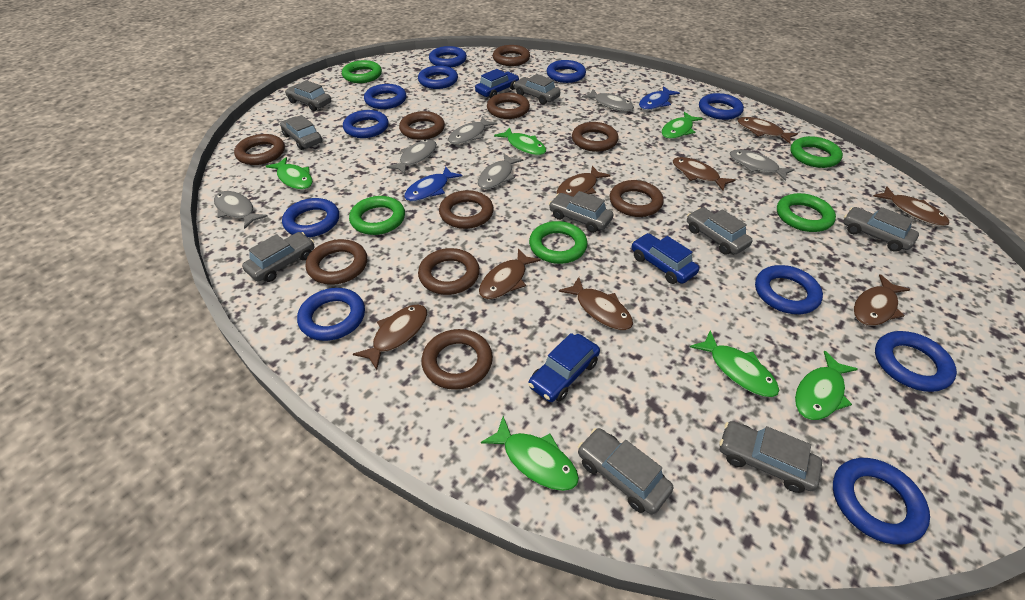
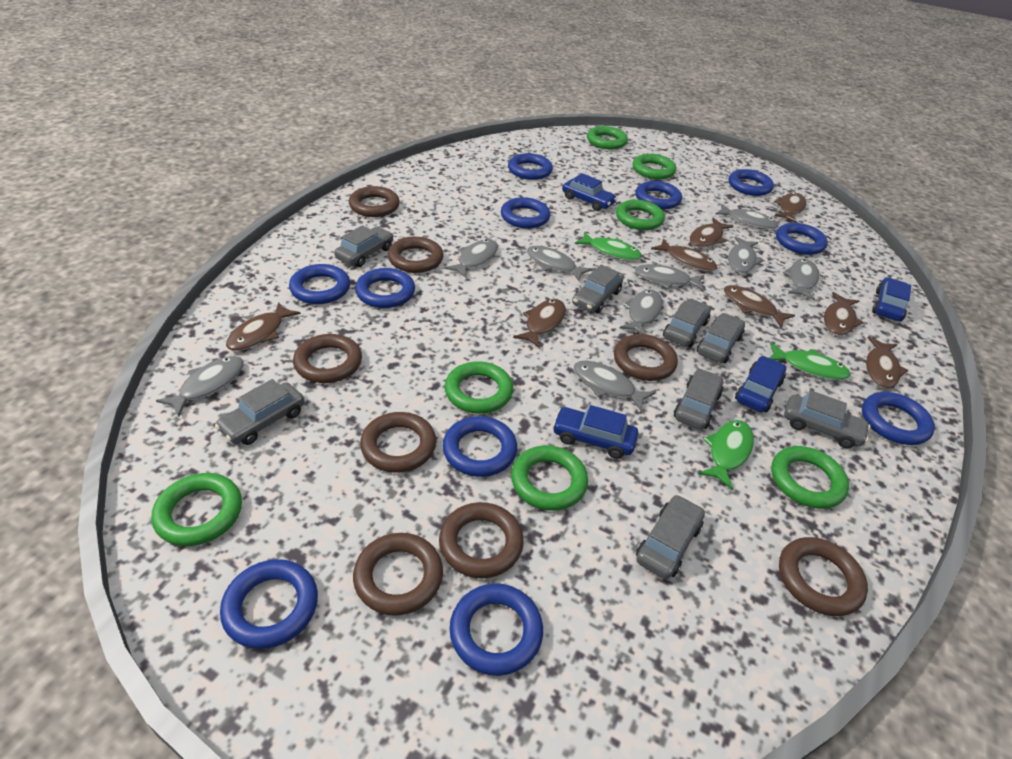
blue car: [475,69,519,98] [528,333,600,402] [631,233,699,284] = 3 -> [552,405,638,459] [562,173,617,211] [735,356,786,412] [872,277,911,322] = 4
blue fish: [404,167,462,201] [639,86,680,110] = 2 -> none = 0
brown ring: [234,134,285,165] [306,239,367,285] [399,111,445,140] [418,248,480,295] [421,329,493,390] [439,190,494,229] [487,93,530,119] [493,45,530,66] [572,122,619,152] [610,180,664,217] = 10 -> [293,334,362,383] [349,186,400,217] [353,533,443,616] [360,412,436,473] [388,237,443,273] [439,502,524,578] [614,334,678,381] [779,537,868,616] = 8
green fish: [266,157,313,190] [481,416,579,491] [494,127,546,155] [661,112,703,139] [690,330,779,397] [795,351,858,420] = 6 -> [575,232,642,260] [699,420,754,490] [770,343,851,380] = 3
green ring: [342,60,382,83] [349,196,405,235] [529,221,588,264] [777,193,836,232] [790,136,843,168] = 5 -> [151,473,242,546] [445,361,513,414] [511,446,588,511] [587,126,628,150] [616,200,665,230] [633,154,676,179] [771,446,849,509] = 7
grey car: [242,232,315,282] [280,115,322,150] [285,80,331,111] [514,74,560,105] [549,191,613,233] [578,428,673,514] [687,207,752,255] [719,421,822,493] [843,207,919,252] = 9 -> [215,379,305,445] [334,225,393,267] [572,265,623,313] [636,495,705,579] [663,299,711,347] [674,369,724,430] [697,313,745,363] [784,390,871,448] = 8
grey fish: [214,191,268,229] [387,139,437,175] [448,117,498,144] [477,153,523,189] [582,89,634,111] [730,150,795,181] = 6 -> [156,356,244,416] [444,239,498,278] [527,246,592,281] [573,361,656,411] [620,289,663,334] [635,264,704,291] [715,204,779,229] [728,236,763,273] [783,259,819,301] = 9

